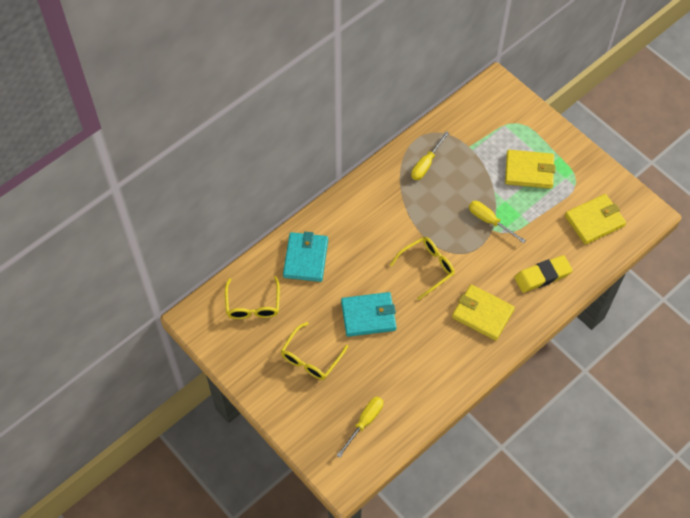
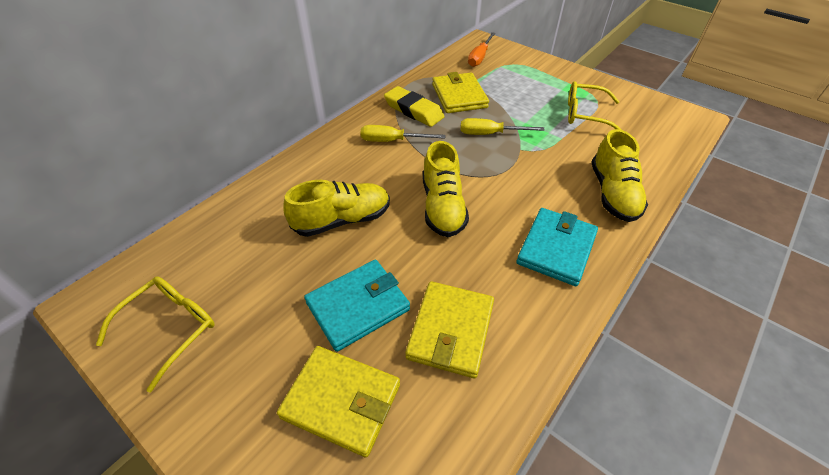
orange screwdriver: none = 0 -> [468,32,496,67] = 1
yellow glasses: [225,276,280,319] [281,322,348,380] [390,237,455,300] = 3 -> [96,276,215,393] [568,81,622,130] = 2
yellow screwdriver: [336,397,383,458] [411,131,449,180] [469,201,526,243] = 3 -> [360,125,445,142] [460,118,545,135] = 2
yellow shoe: none = 0 -> [283,180,390,237] [423,141,469,237] [591,129,648,222] = 3

